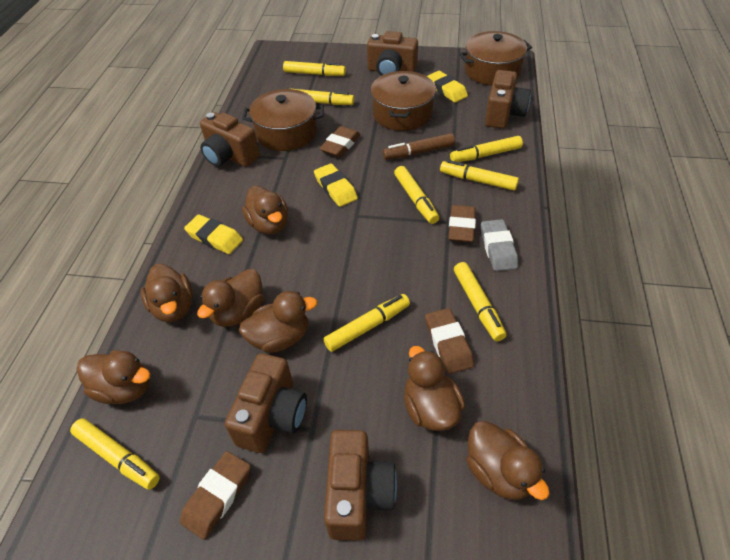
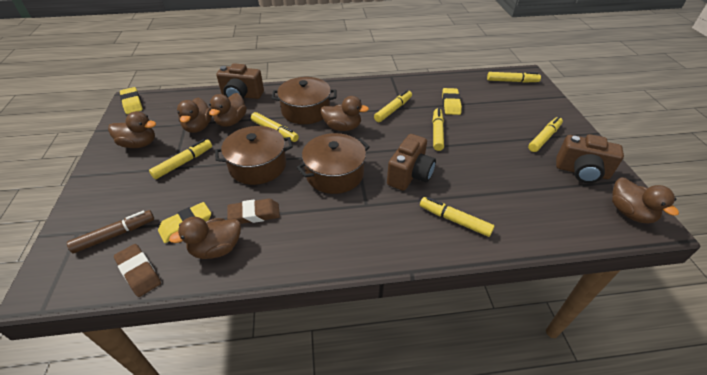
brown camera: [200,112,260,167] [225,353,307,453] [324,430,397,541] [367,31,418,76] [485,70,531,129] = 5 -> [216,63,264,99] [387,134,436,191] [556,134,624,183] = 3
brown duck: [77,350,150,404] [141,264,193,322] [197,269,264,327] [239,291,317,353] [242,186,288,235] [404,346,465,431] [466,421,549,500] = 7 -> [108,111,156,148] [169,217,241,259] [177,98,212,133] [209,93,247,127] [321,96,369,131] [612,177,679,223] = 6
brown eraser: [180,451,251,540] [319,126,361,157] [425,308,474,374] [448,205,476,242] = 4 -> [114,244,161,297] [227,199,280,224] = 2
grey eraser: [481,219,518,271] = 1 -> none = 0
yellow marker: [70,418,160,490] [283,61,346,76] [294,89,354,105] [323,294,410,352] [394,166,439,224] [440,160,519,191] [450,136,523,162] [454,262,506,341] = 8 -> [149,139,212,179] [251,112,299,142] [374,90,412,122] [420,197,494,237] [433,108,444,151] [487,72,541,83] [528,116,563,152] = 7

